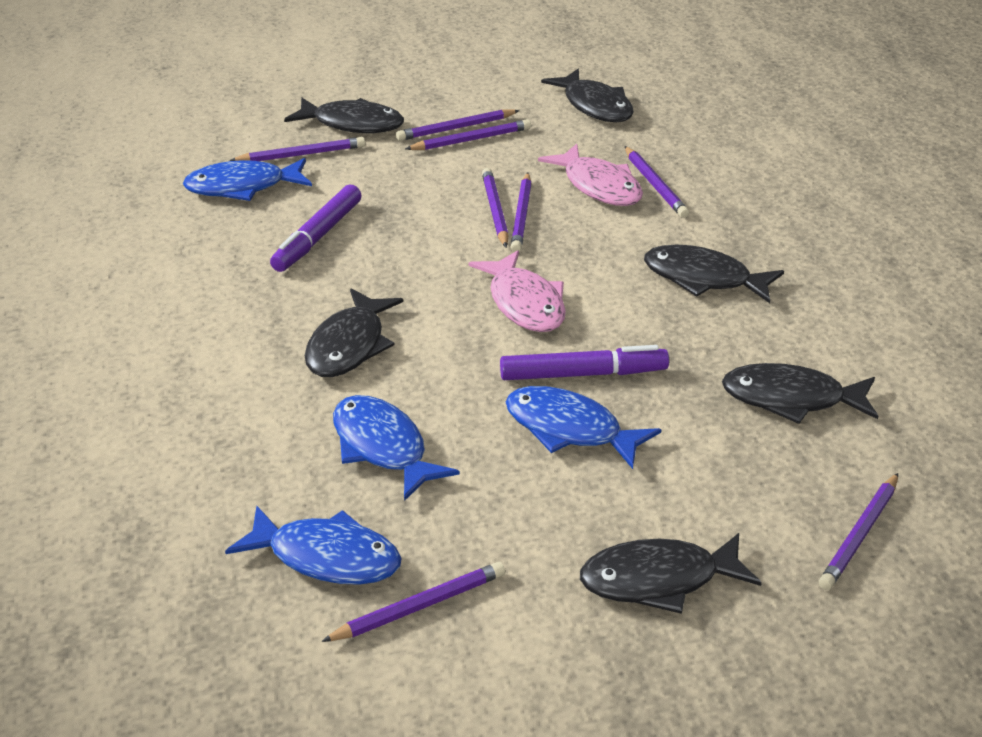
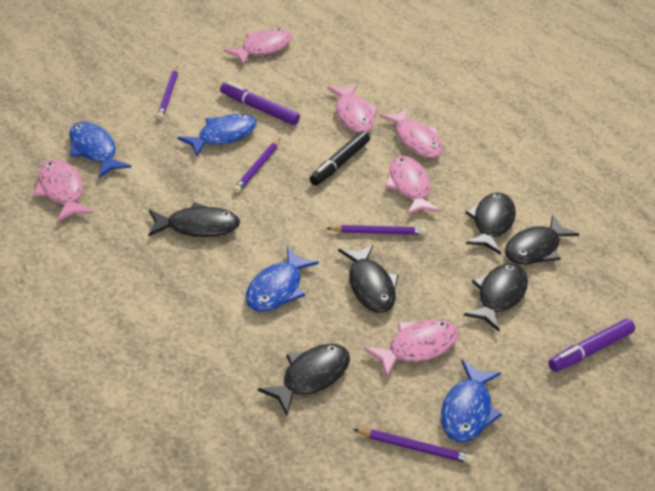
black marker: none = 0 -> [310,131,370,186] = 1
pink fish: [468,250,566,332] [538,144,643,206] = 2 -> [33,159,94,222] [224,29,292,65] [327,84,377,133] [364,319,458,378] [380,108,442,158] [385,156,441,215] = 6
purple pencil: [229,137,365,161] [321,562,505,642] [396,109,520,141] [405,119,531,150] [482,168,509,247] [510,173,532,252] [625,146,689,218] [819,473,898,590] = 8 -> [157,66,178,120] [233,139,280,193] [326,225,426,235] [353,429,473,464] = 4

